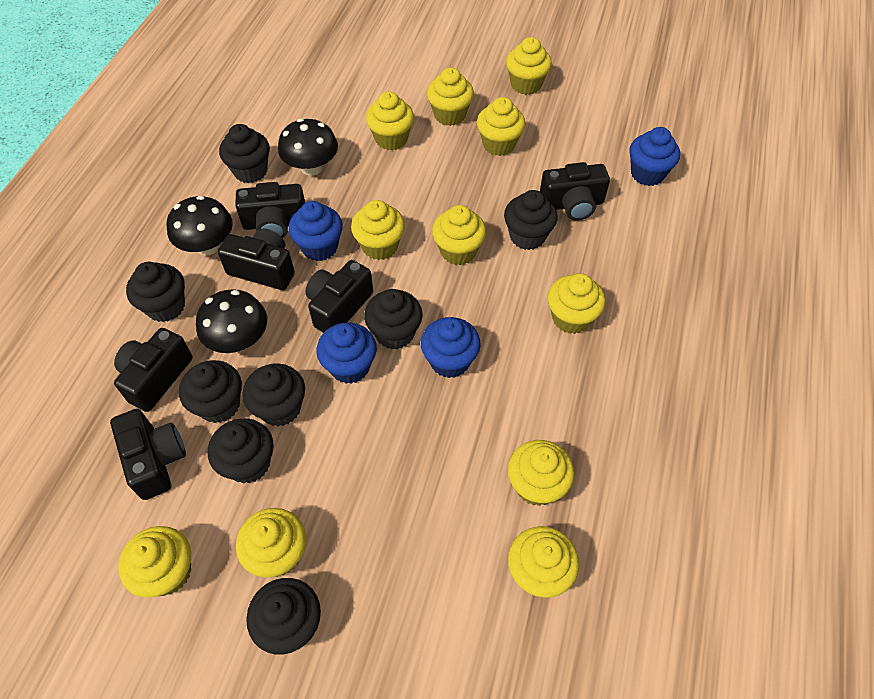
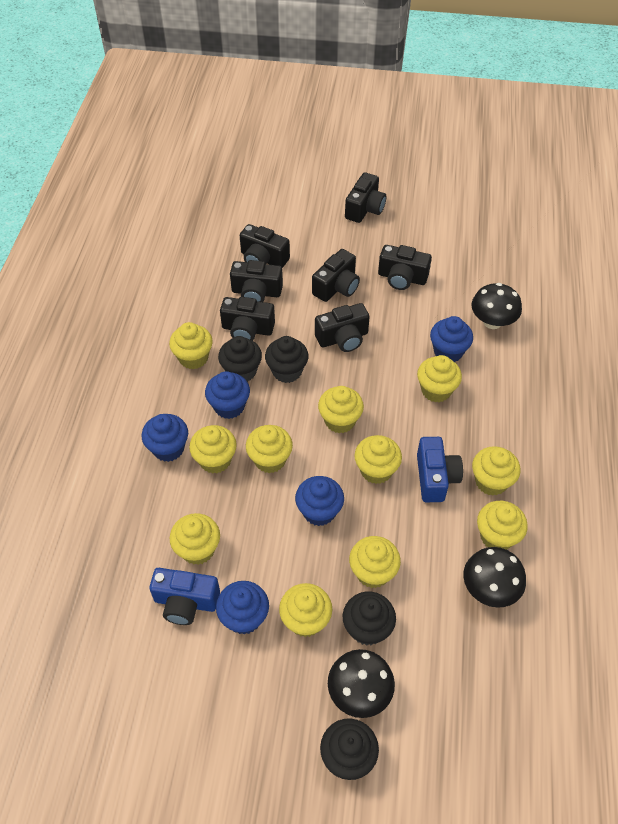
black camera: [110,409,186,500] [114,328,193,412] [218,228,295,290] [235,182,305,238] [305,260,373,333] [540,162,610,221] = 6 -> [220,297,275,341] [230,260,283,302] [240,224,290,268] [312,249,360,302] [315,303,370,352] [345,172,386,223] [378,245,432,290] = 7
black cupcake: [126,262,185,322] [179,360,242,423] [208,418,274,484] [219,124,270,183] [242,364,305,426] [246,578,321,655] [364,289,423,349] [504,190,558,250] = 8 -> [218,336,262,382] [265,336,309,383] [320,718,379,780] [343,591,396,646] = 4
blue camera: none = 0 -> [149,568,220,625] [417,437,463,502] = 2
blue cupcake: [289,201,343,261] [316,322,377,384] [421,317,481,378] [629,127,680,186] = 4 -> [142,414,188,462] [205,371,250,419] [216,581,269,634] [295,476,344,526] [430,316,473,362] = 5

